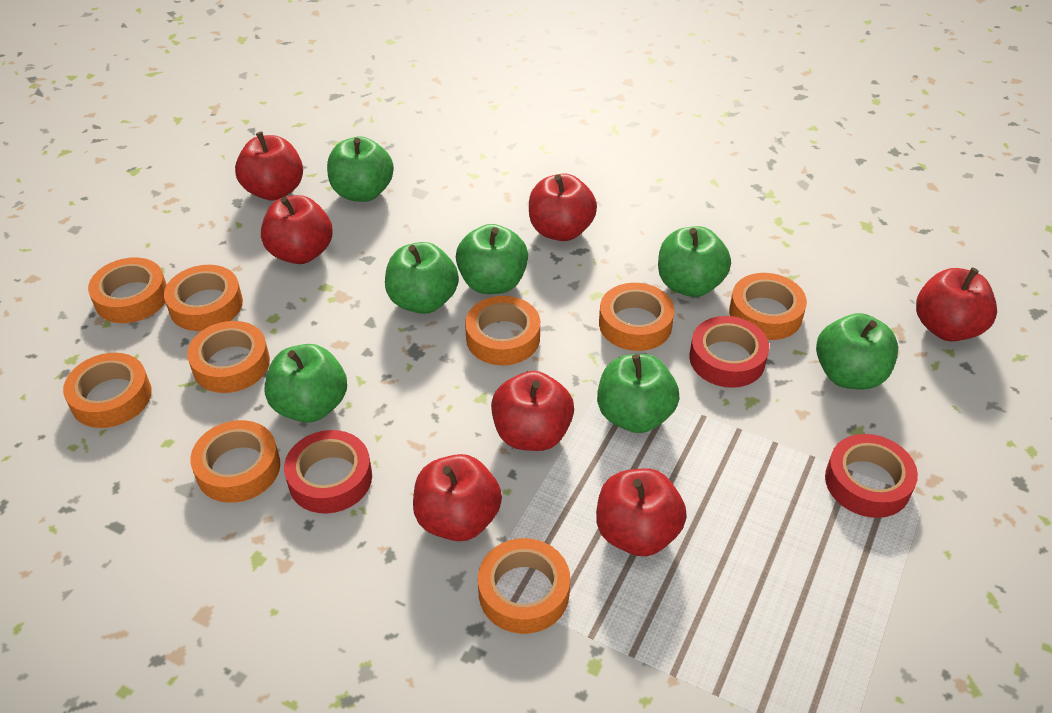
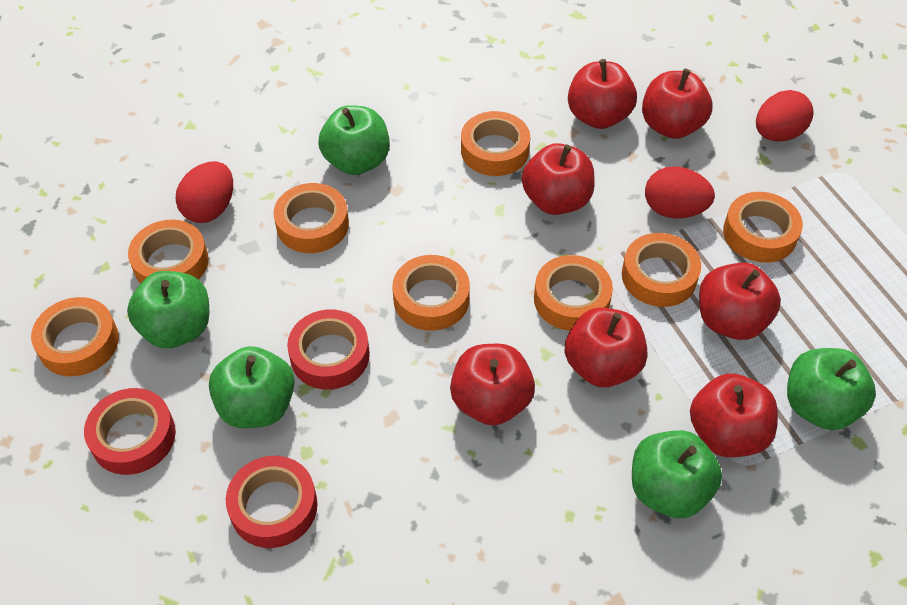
green apple: [264,344,347,422] [327,136,394,202] [385,242,459,314] [456,224,528,294] [597,354,679,433] [658,226,731,297] [816,313,898,389] = 7 -> [127,271,209,348] [209,346,295,428] [318,105,390,175] [632,430,722,518] [787,348,876,430] = 5
orange tape: [63,353,152,428] [88,257,167,323] [164,265,243,331] [187,321,270,393] [190,420,280,503] [465,296,540,365] [478,538,570,634] [599,283,674,351] [729,273,807,340] = 9 -> [31,297,119,376] [128,220,209,284] [273,183,349,253] [392,255,470,331] [461,111,530,176] [534,255,613,331] [622,233,701,307] [723,192,803,263] = 8
red egg: none = 0 -> [176,161,233,223] [645,166,715,218] [756,90,814,141] = 3

